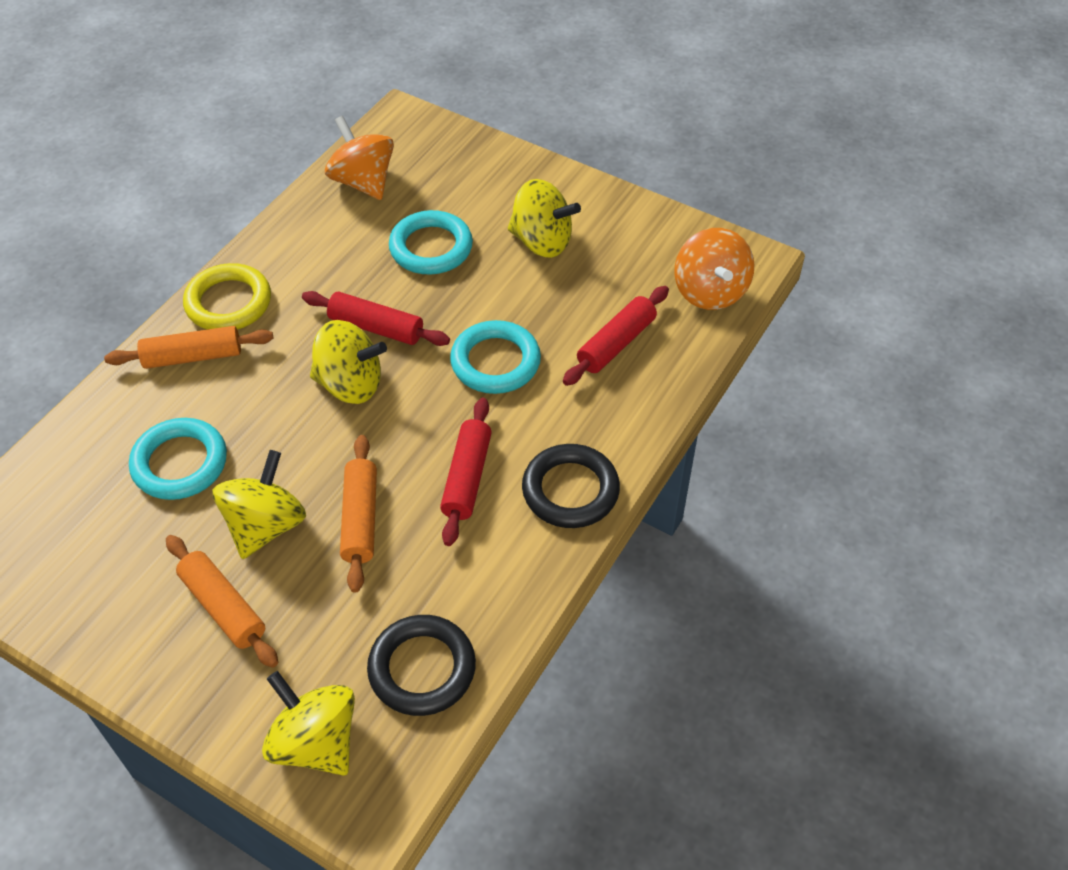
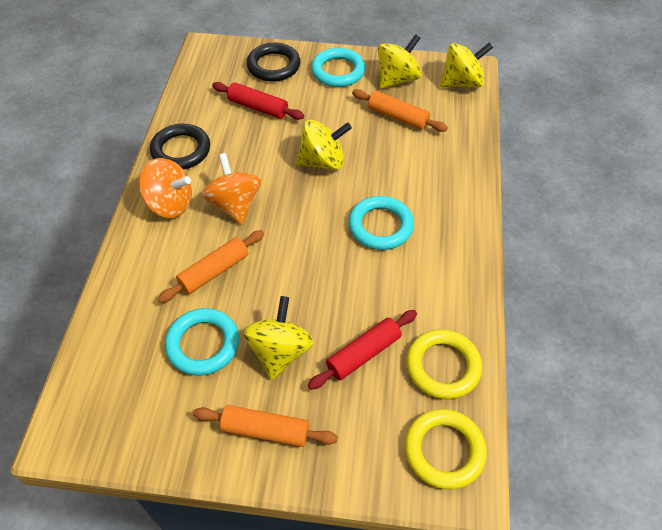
red rolling pin: [302,291,450,346] [440,398,492,546] [563,286,669,386] = 3 -> [212,82,304,120] [308,310,417,390] = 2
yellow ring: [183,263,271,330] = 1 -> [405,409,487,489] [406,329,482,399] = 2

